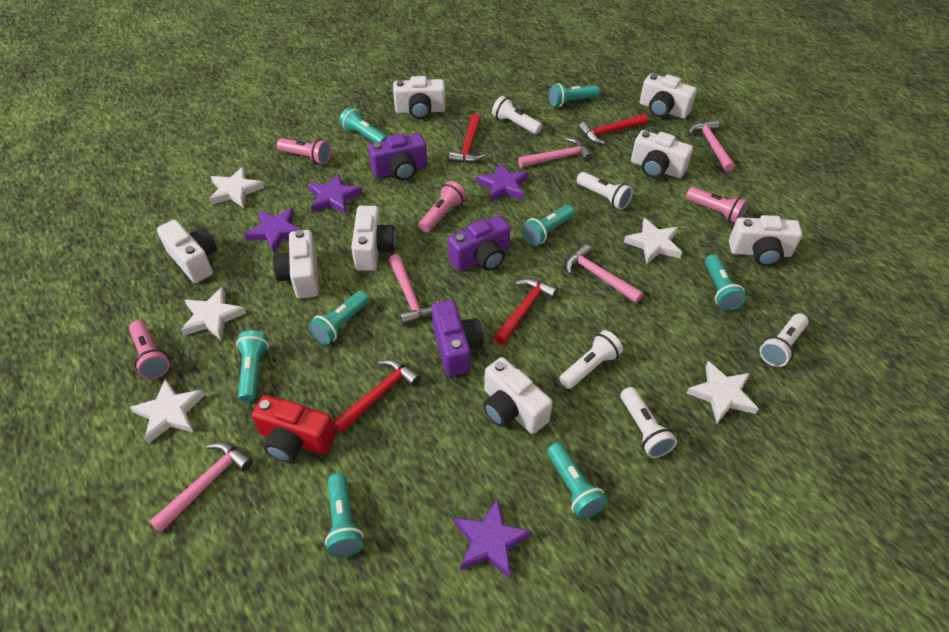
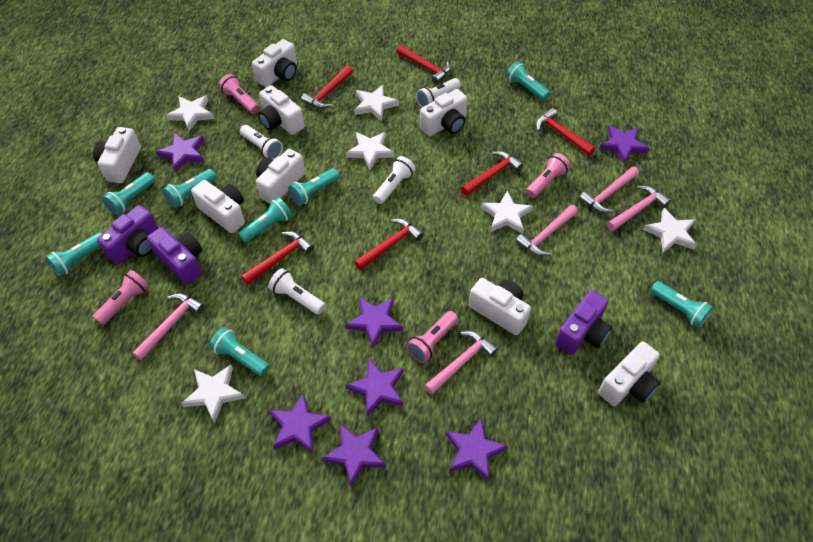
purple star: [244,208,302,252] [308,173,362,215] [454,498,532,578] [476,162,529,203] = 4 -> [156,133,204,172] [269,393,331,454] [322,424,386,487] [345,297,403,348] [346,358,404,417] [445,418,508,482] [599,125,650,164] = 7
red camera: [252,395,336,463] = 1 -> none = 0
red hammer: [333,359,421,433] [449,114,485,163] [494,278,558,345] [578,114,648,144] = 4 -> [241,231,314,285] [301,65,353,109] [354,219,424,270] [396,45,451,84] [461,151,524,196] [536,108,595,156] = 6
white flashlight: [492,96,542,134] [559,330,623,389] [577,172,633,210] [621,387,677,458] [759,313,808,367] = 5 -> [240,125,283,160] [268,268,325,315] [373,156,416,204] [416,78,461,108] = 4
white star: [130,379,205,444] [181,287,246,340] [209,167,264,208] [624,218,682,264] [686,361,759,423] = 5 -> [166,95,214,131] [181,365,245,423] [346,132,395,170] [354,85,399,122] [481,191,533,234] [643,208,697,253] = 6

